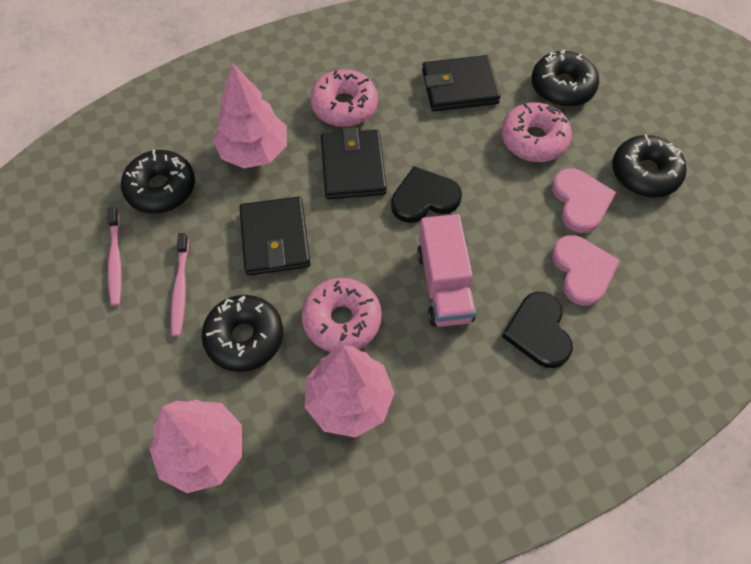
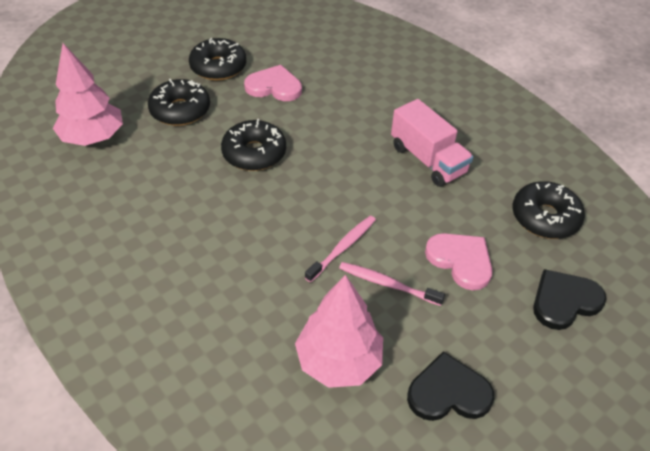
black wallet: [239,197,310,275] [321,127,387,199] [422,55,501,111] = 3 -> none = 0
pink donut: [302,278,382,352] [310,69,378,127] [501,102,572,162] = 3 -> none = 0
pink tree: [150,399,242,493] [213,62,287,168] [305,346,394,438] = 3 -> [53,43,123,146] [295,275,383,388] = 2

